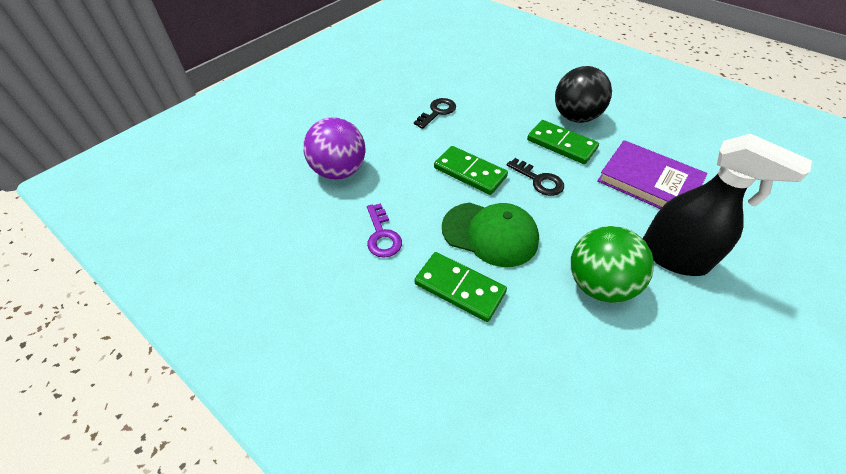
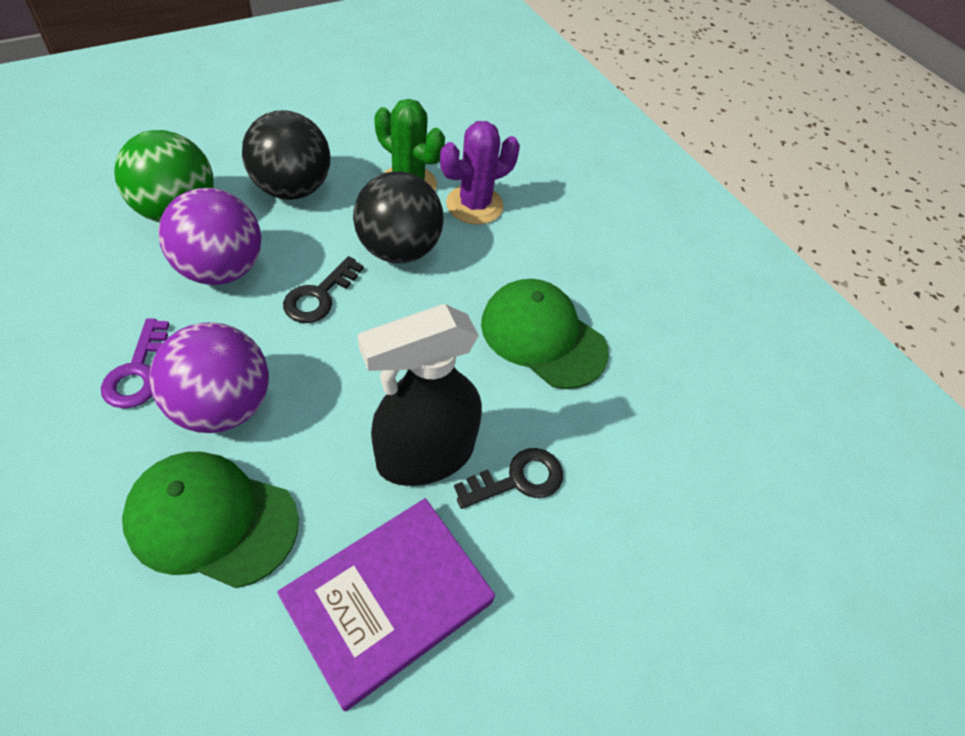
black ball: [555,66,612,123] = 1 -> [242,110,330,200] [353,171,444,263] = 2
green cactus: none = 0 -> [374,99,445,191] = 1
green cap: [442,202,539,267] = 1 -> [122,452,299,588] [481,279,609,389] = 2
green domino: [414,252,507,322] [434,146,508,195] [527,120,599,164] = 3 -> none = 0
purple ball: [303,117,366,180] = 1 -> [149,322,269,433] [158,188,261,285] = 2
purple cactus: none = 0 -> [440,121,520,225] = 1

